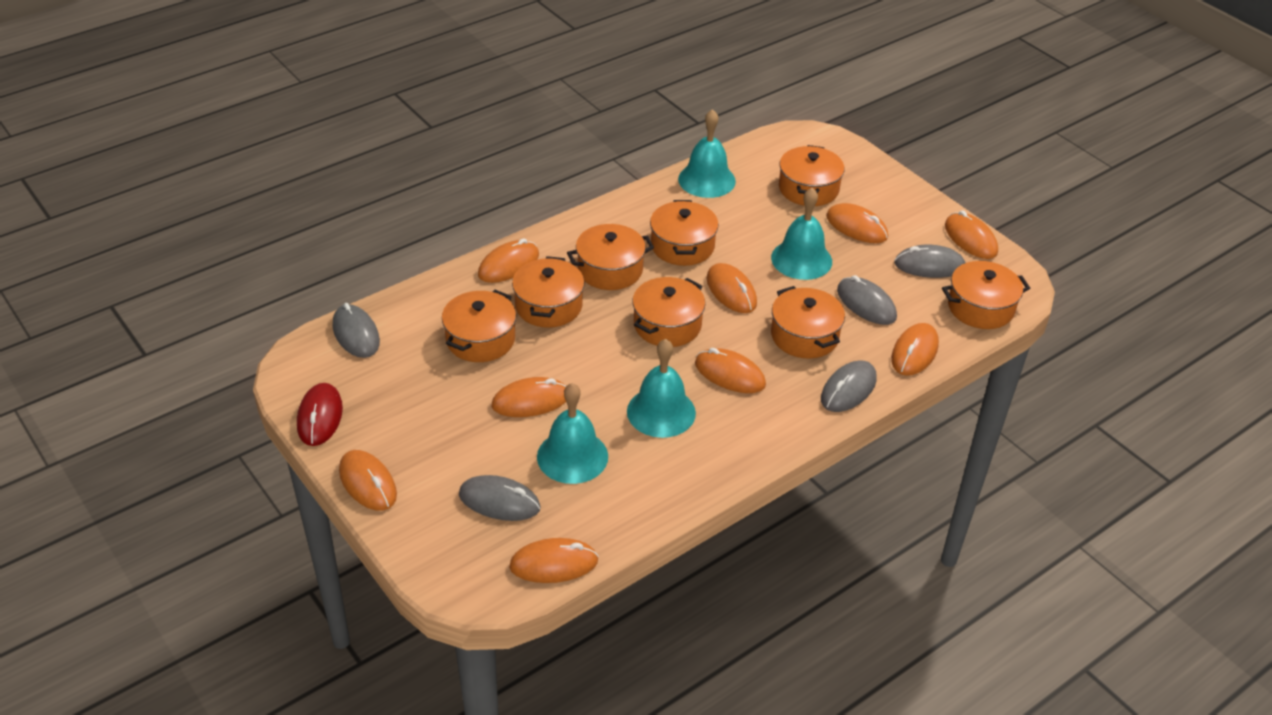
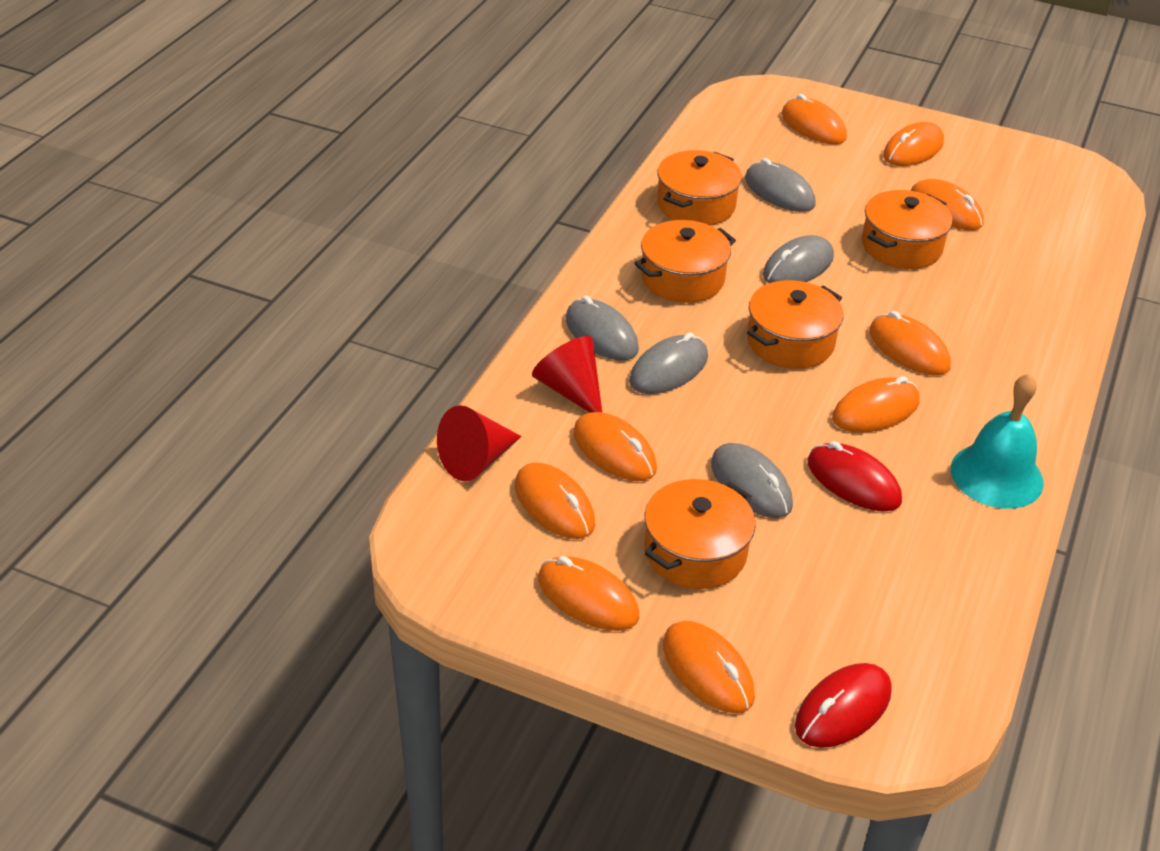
orange pot: [442,290,516,362] [512,256,584,328] [567,224,654,290] [632,277,705,347] [650,200,718,266] [771,286,845,359] [779,145,845,206] [942,261,1030,329] = 8 -> [634,220,736,303] [644,479,755,589] [657,150,742,225] [747,280,843,369] [862,190,953,269] = 5
red cone: none = 0 -> [437,405,521,481] [532,336,602,413] = 2
red mouse: [297,383,343,446] = 1 -> [795,663,892,748] [808,441,902,512] = 2
turquoise bell: [537,383,608,484] [627,339,696,438] [678,109,736,198] [771,188,832,280] = 4 -> [951,373,1044,509] = 1

